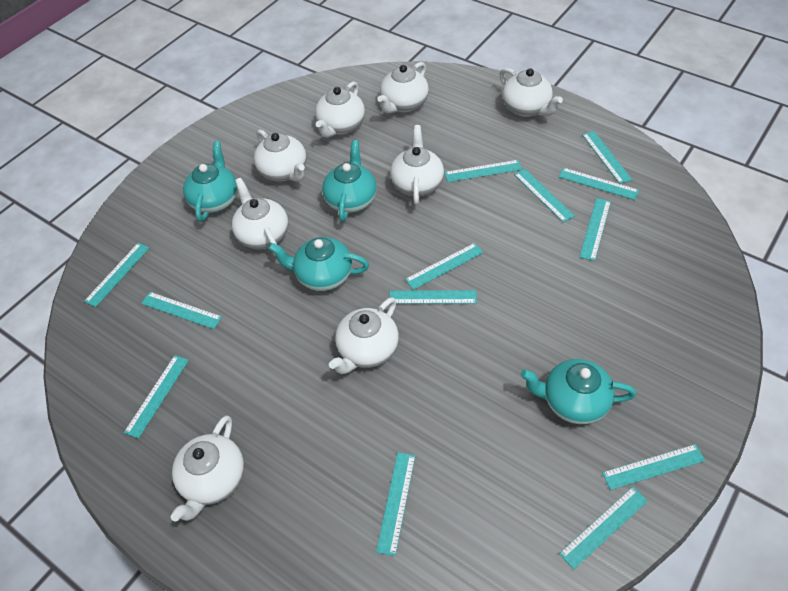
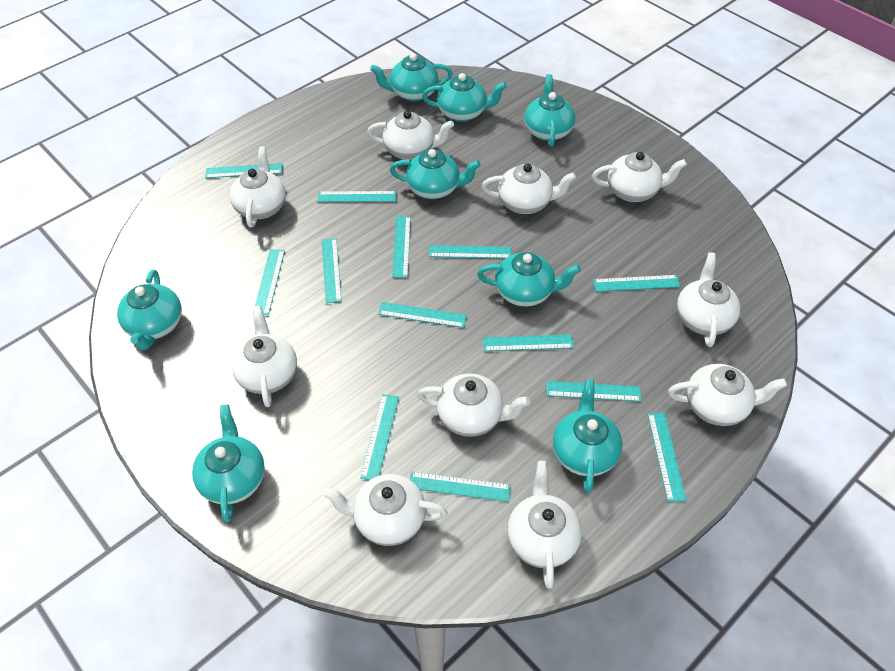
turquoise teapot: [183,141,238,222] [268,237,369,291] [322,140,377,222] [521,359,636,424] = 4 -> [117,269,182,350] [192,404,265,522] [370,53,453,101] [390,149,481,199] [422,73,507,122] [477,252,581,307] [524,74,575,147] [553,379,622,493] = 8
white teapot: [170,416,244,522] [232,178,288,249] [254,130,306,182] [315,82,365,138] [329,297,399,374] [377,62,429,114] [390,125,444,205] [500,68,563,117] = 8 -> [230,146,286,228] [231,306,297,407] [323,474,448,546] [367,110,454,160] [417,373,530,437] [482,164,576,214] [507,461,582,588] [592,152,687,202] [668,364,787,426] [677,252,740,347] = 10

